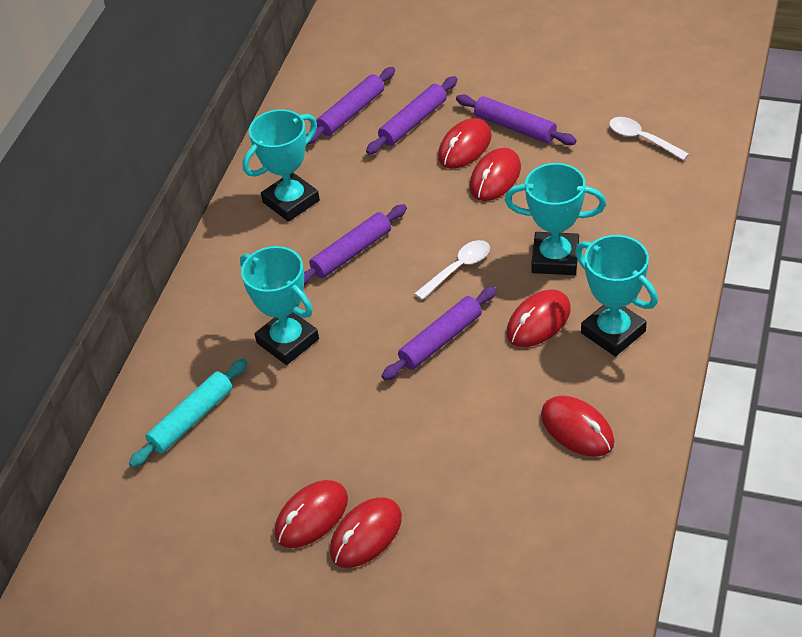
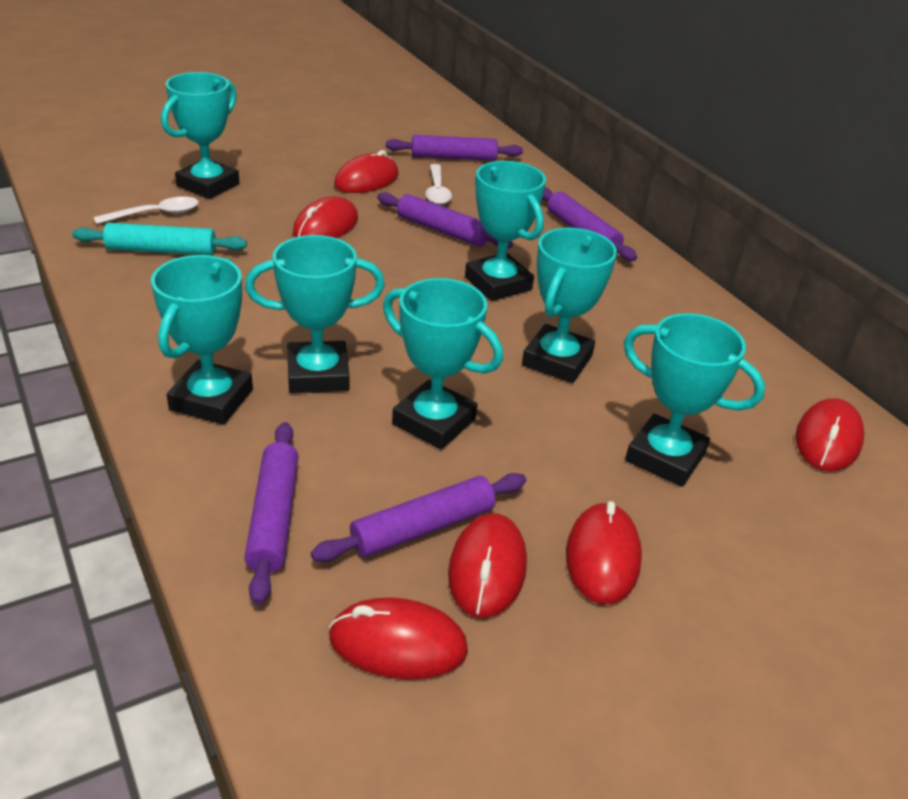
turquoise trophy: [240,246,319,365] [243,109,320,222] [505,163,606,275] [575,235,658,357] = 4 -> [151,255,253,425] [161,72,240,199] [245,235,385,393] [383,278,503,450] [465,161,546,301] [522,228,617,383] [624,313,765,487] = 7

